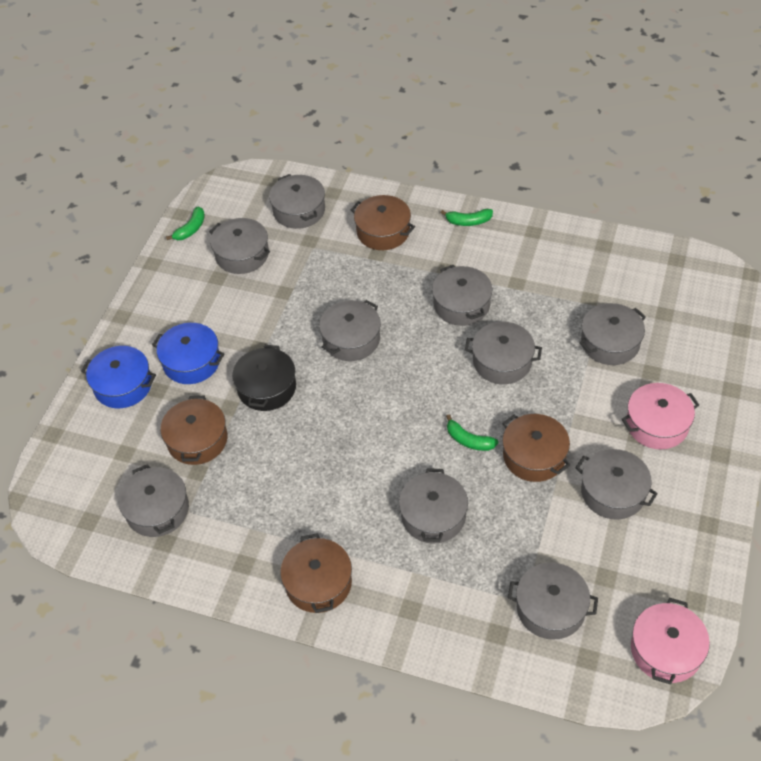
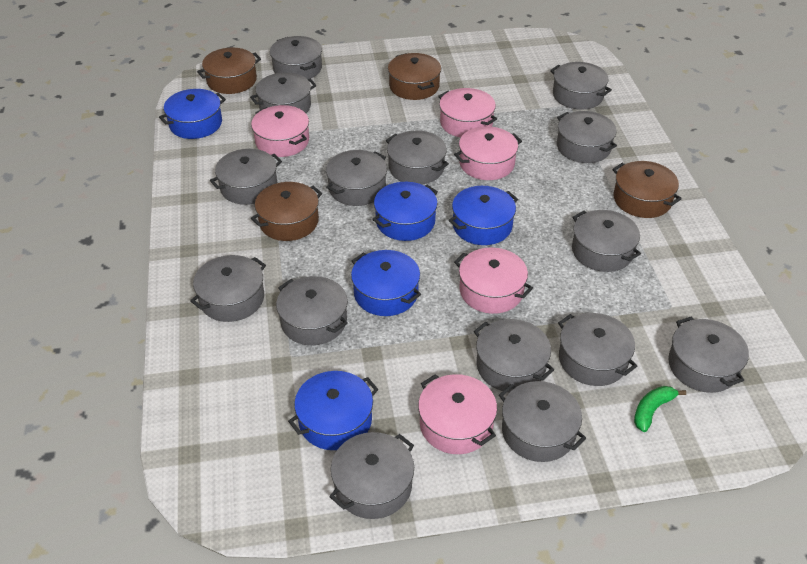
black pot: [232,345,296,411] = 1 -> none = 0
blue pot: [81,346,156,408] [152,323,224,384] = 2 -> [159,89,226,139] [288,371,378,450] [351,250,421,316] [372,182,438,241] [449,186,518,245] = 5
green banana: [166,206,205,240] [441,209,493,226] [446,414,498,451] = 3 -> [634,386,686,432] = 1
grey pot: [118,464,189,537] [209,218,270,274] [269,174,325,229] [319,300,381,361] [399,468,468,544] [432,265,492,326] [465,322,542,384] [508,563,598,640] [575,449,658,520] [579,303,646,365] = 10 -> [190,255,266,322] [210,149,282,205] [250,72,316,113] [270,36,322,79] [276,276,348,345] [326,150,387,206] [329,432,414,519] [386,131,449,184] [474,319,554,392] [499,381,586,462] [550,62,612,110] [557,111,617,163] [558,313,637,386] [572,210,641,272] [668,316,749,393] = 15
pink pot: [621,383,699,449] [631,598,710,685] = 2 -> [251,105,309,157] [418,374,497,454] [438,88,497,138] [454,126,522,180] [454,248,533,314] = 5

